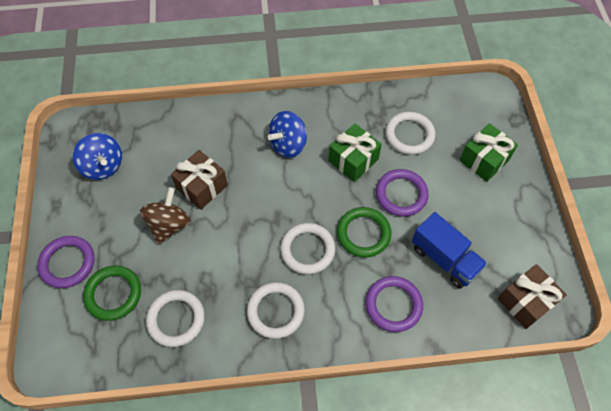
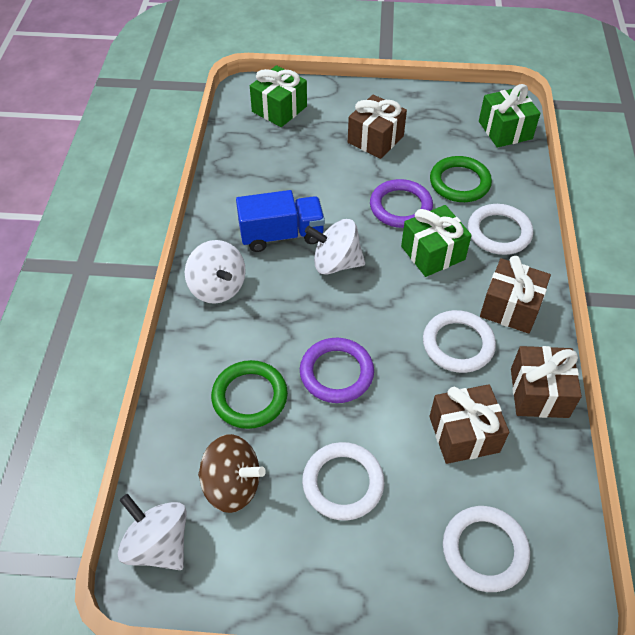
blue spinning top: [73,133,122,180] [268,111,307,158] = 2 -> none = 0
brown gift: [171,150,228,210] [498,264,567,329] = 2 -> [348,95,407,159] [429,384,509,464] [480,256,551,334] [511,346,582,418] = 4
green gift: [329,124,382,182] [459,123,518,182] = 2 -> [250,65,307,127] [401,205,472,277] [479,84,541,148] = 3
purple ring: [37,236,95,288] [365,276,423,332] [376,169,429,217] = 3 -> [300,338,374,403] [370,179,433,228] = 2
white spinning top: none = 0 -> [118,494,187,570] [185,240,246,304] [305,219,365,275] = 3

